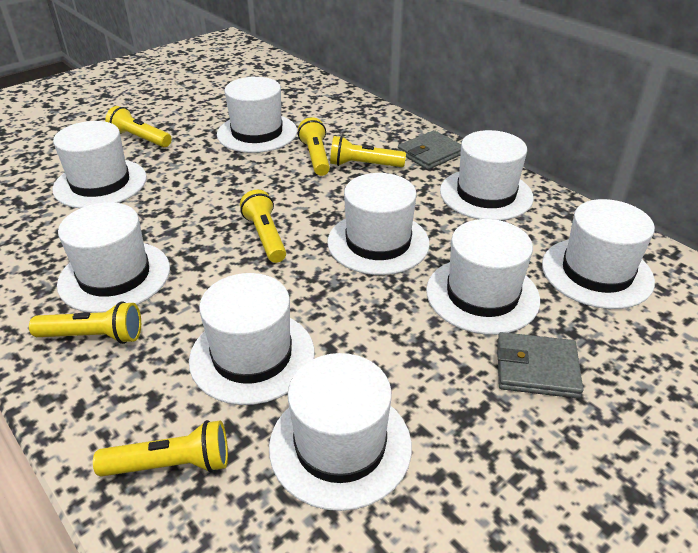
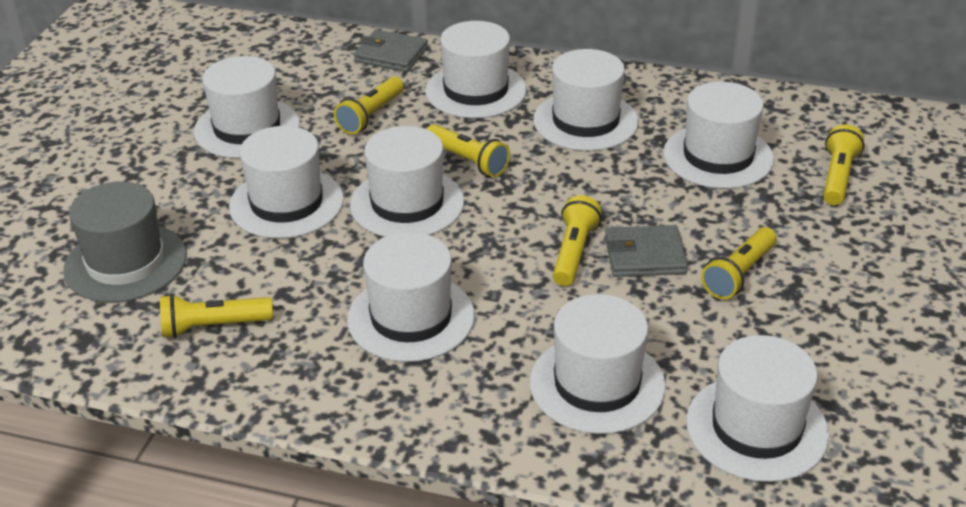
grey hat: none = 0 -> [63,182,187,302] = 1

